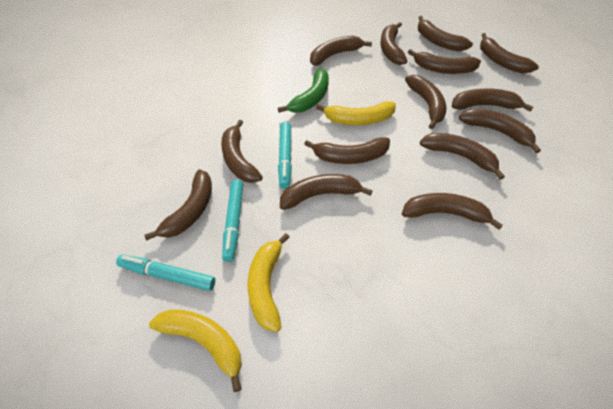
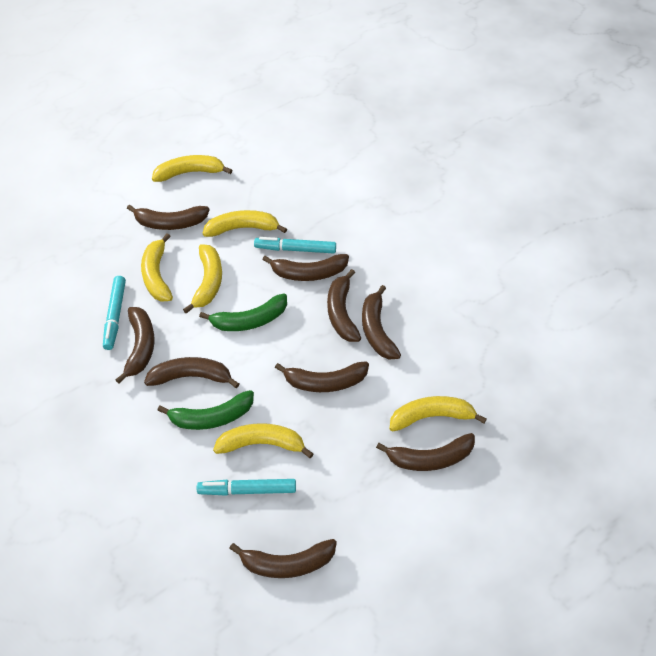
brown banana: [144,169,212,240] [221,120,263,183] [280,174,372,210] [304,137,390,164] [310,36,372,66] [380,22,407,65] [402,193,503,230] [405,75,446,129] [408,49,481,74] [418,16,473,51] [420,133,505,180] [452,88,533,112] [459,109,541,153] [480,33,539,73] = 14 -> [116,307,155,384] [127,205,210,230] [144,357,239,388] [229,539,337,578] [262,254,349,281] [275,361,369,392] [327,269,361,342] [362,285,401,359] [376,433,475,471] = 9
green banana: [278,68,329,113] = 1 -> [157,390,254,430] [199,293,287,331] = 2
yellow banana: [149,309,242,392] [248,233,290,332] [316,101,396,125] = 3 -> [141,233,173,302] [152,155,232,182] [183,244,222,314] [203,210,287,237] [213,423,313,458] [390,396,487,432] = 6

